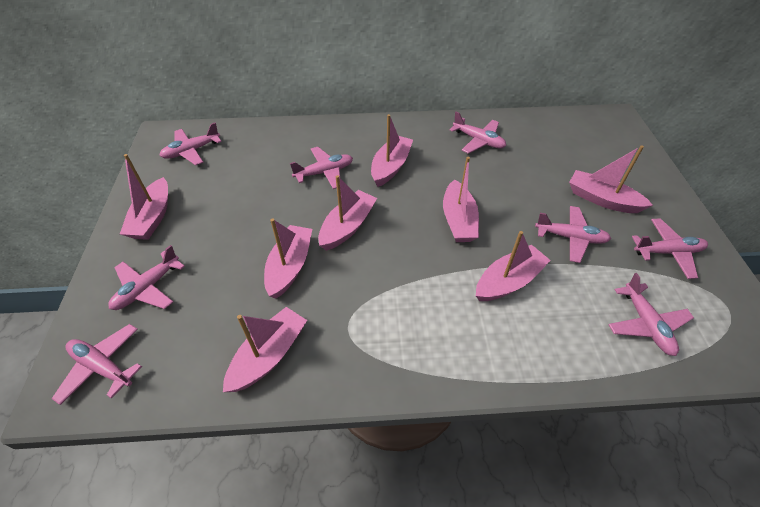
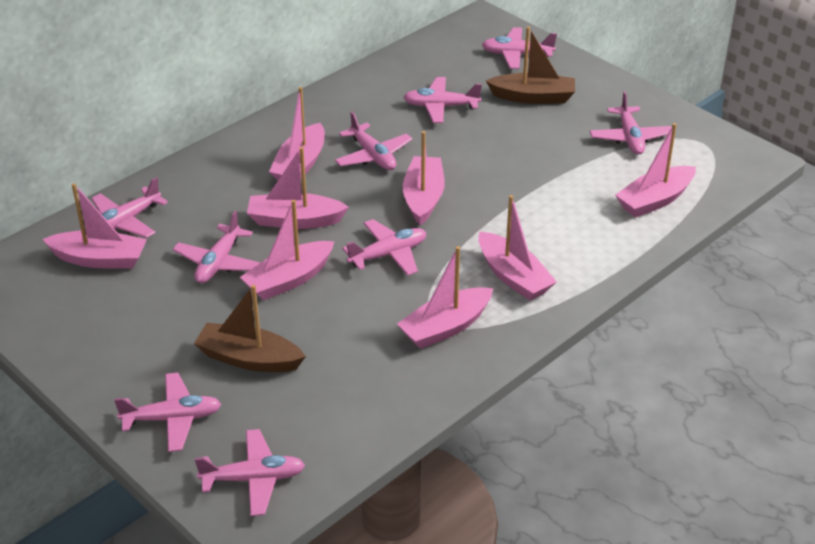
brown boat: none = 0 -> [194,285,306,372] [486,26,575,104] = 2
pink plane: [52,324,142,405] [108,245,185,310] [159,122,222,165] [290,147,353,189] [449,112,506,154] [535,206,611,263] [608,273,694,356] [632,218,708,279] = 8 -> [92,177,168,238] [114,372,221,452] [173,211,261,283] [195,429,305,516] [335,112,412,170] [342,219,426,276] [403,77,482,123] [482,27,557,69] [590,91,672,155] = 9

